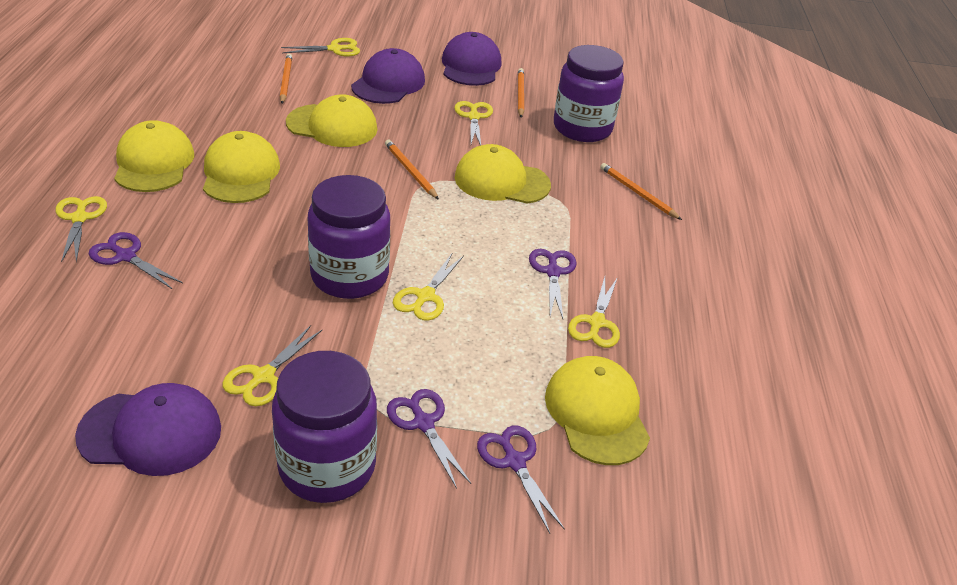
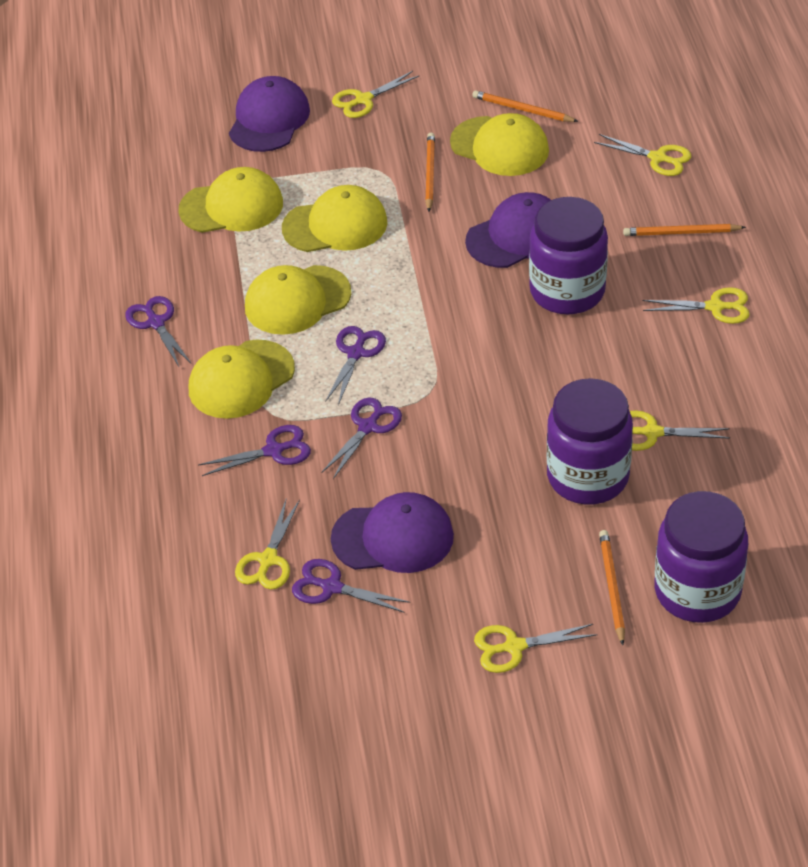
purple scissors: [89,232,183,289] [387,389,471,489] [477,426,565,533] [529,249,577,319] = 4 -> [125,296,192,367] [198,425,311,476] [292,559,410,613] [321,398,402,479] [325,326,386,405] = 5

